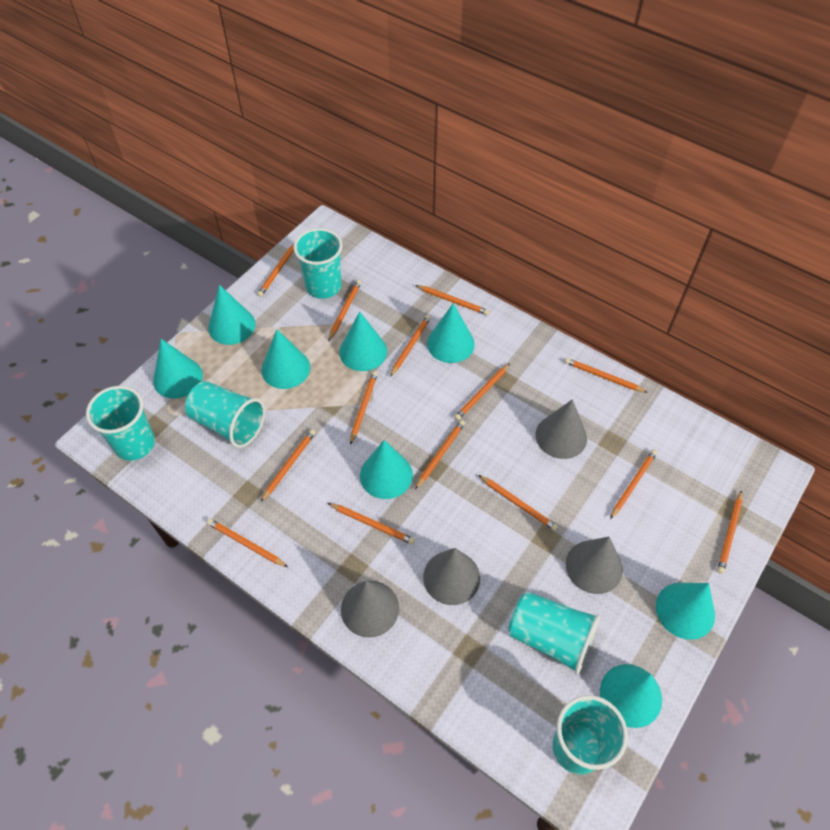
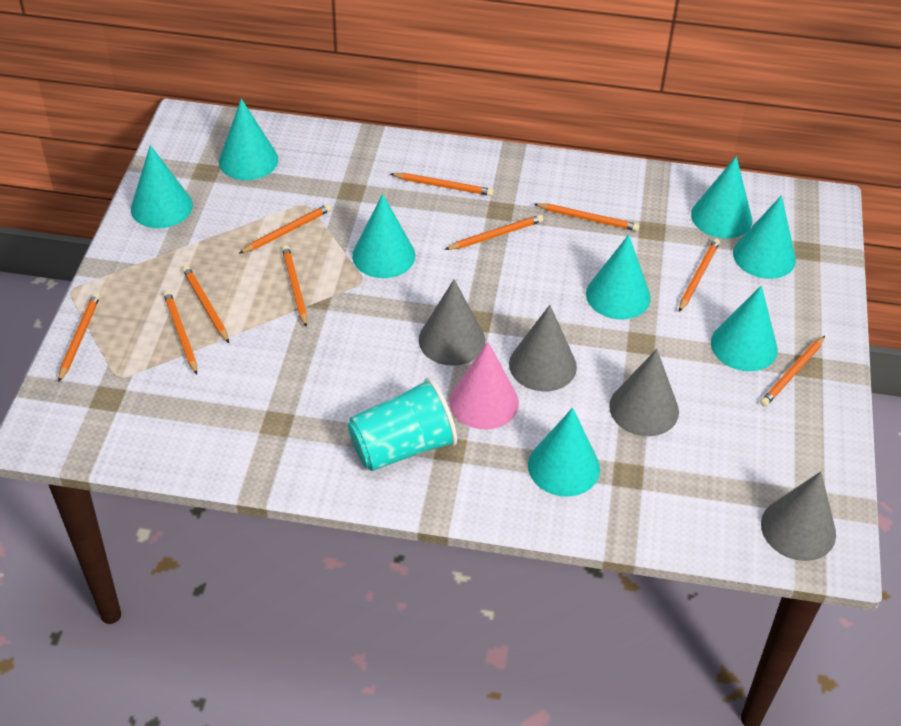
orange pencil: [207,519,288,567] [257,244,294,297] [261,429,316,502] [328,280,361,341] [328,503,415,545] [350,371,378,445] [390,315,431,377] [415,285,489,315] [415,420,465,489] [454,363,510,420] [478,475,558,531] [565,358,648,393] [610,450,657,519] [717,490,742,574] = 14 -> [58,293,100,382] [163,291,197,375] [182,266,229,343] [239,204,332,254] [282,245,307,327] [391,173,494,196] [444,215,543,250] [534,203,639,231] [679,238,720,312] [760,336,825,407] = 10
pink cone: none = 0 -> [449,342,519,429] = 1
turquoise cup: [86,386,155,461] [185,381,265,448] [293,228,343,299] [508,592,600,674] [553,695,628,775] = 5 -> [348,377,457,471] = 1

